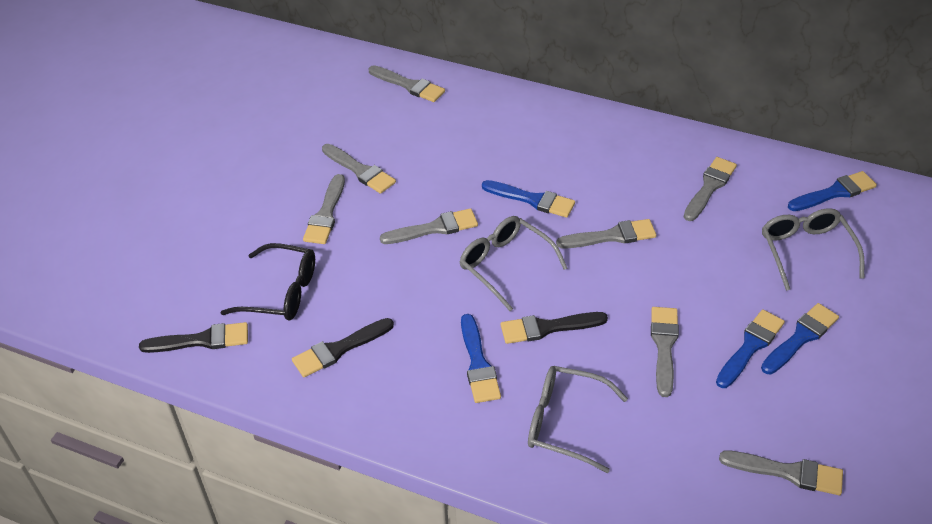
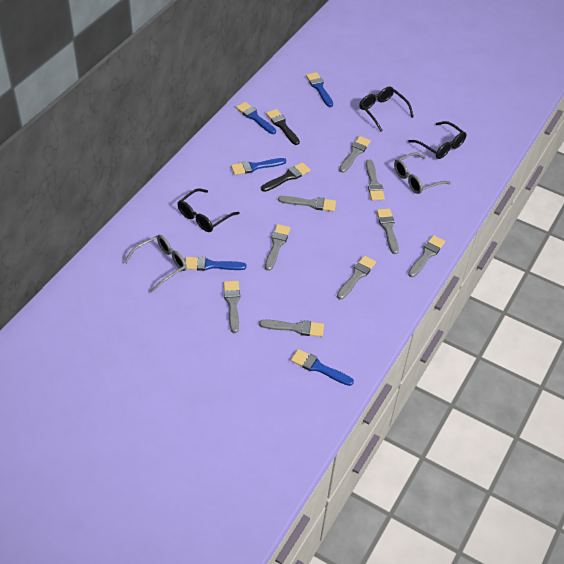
black brush: [139,322,248,353] [292,318,394,377] [501,312,608,344] = 3 -> [261,162,310,192] [266,109,300,145] = 2
black glasses: [220,243,315,321] = 1 -> [177,188,240,232] [359,87,414,131] [408,121,466,159] = 3
grey brush: [303,174,345,244] [322,144,396,194] [368,65,445,102] [380,208,478,244] [556,219,656,249] [651,307,679,397] [684,157,737,221] [719,451,843,495] = 8 -> [224,281,240,333] [259,320,324,337] [265,224,290,271] [278,196,336,211] [337,255,376,299] [339,136,371,173] [366,160,385,200] [377,209,399,254] [408,235,445,277] = 9
grey glasses: [460,216,568,311] [528,366,628,473] [762,208,865,291] = 3 -> [124,235,187,293] [394,152,451,194] = 2

